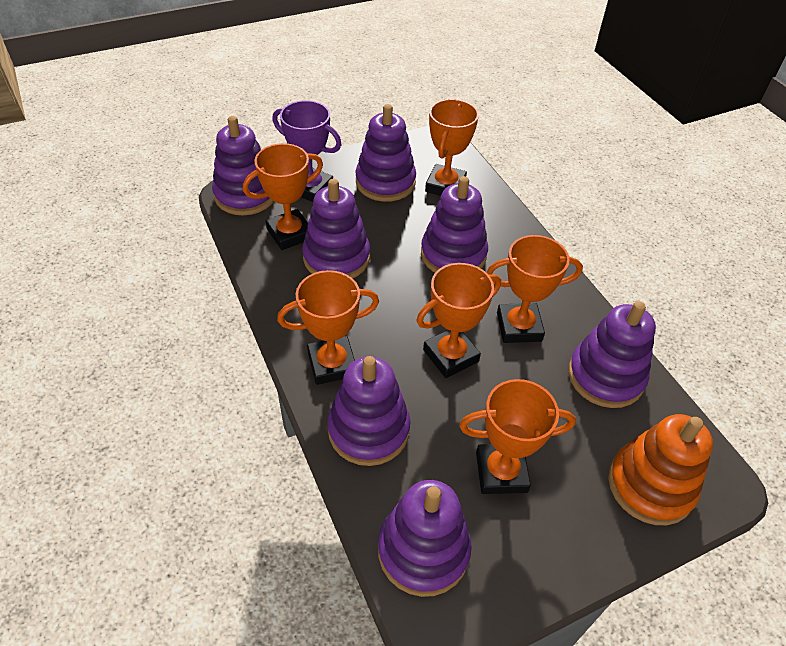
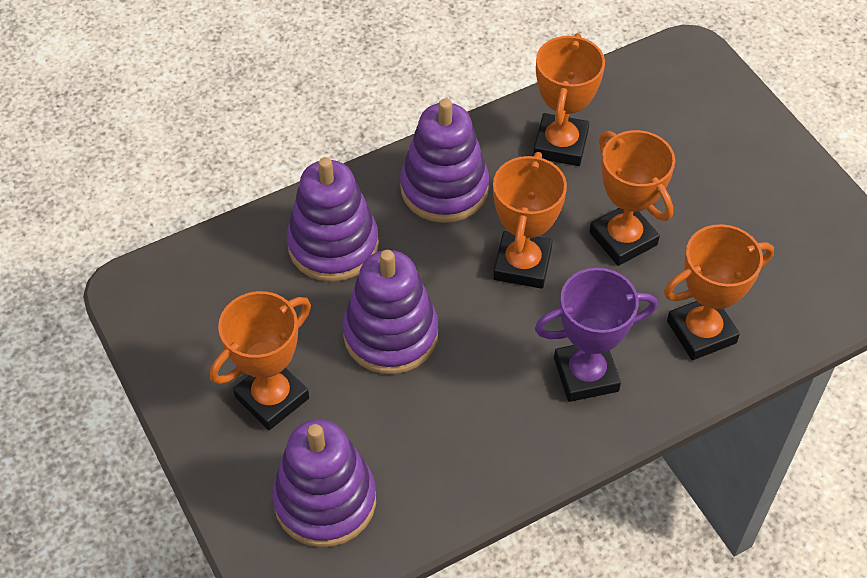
orange stacking toy: [608,414,713,525] = 1 -> none = 0
orange trophy: [243,143,323,250] [277,270,379,385] [416,263,501,378] [425,99,479,196] [459,379,576,494] [486,235,583,343] = 6 -> [210,291,311,430] [493,152,567,289] [533,33,605,166] [589,130,675,266] [664,224,774,360] = 5
purple stacking toy: [212,116,274,215] [302,179,370,278] [327,356,410,466] [355,104,416,202] [378,480,472,597] [421,176,488,273] [568,301,656,408] = 7 -> [272,419,376,547] [287,157,379,282] [343,250,438,374] [400,98,489,223] = 4

